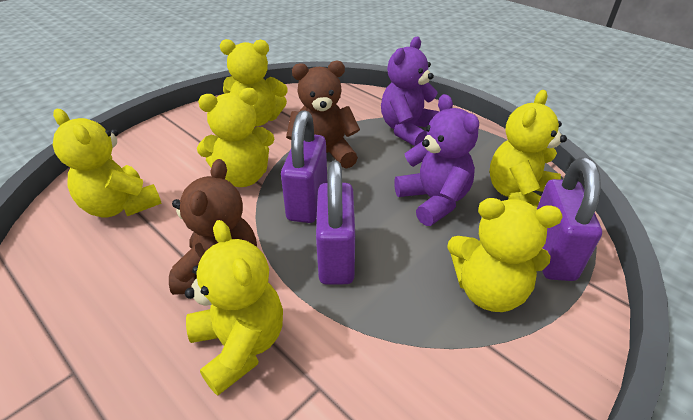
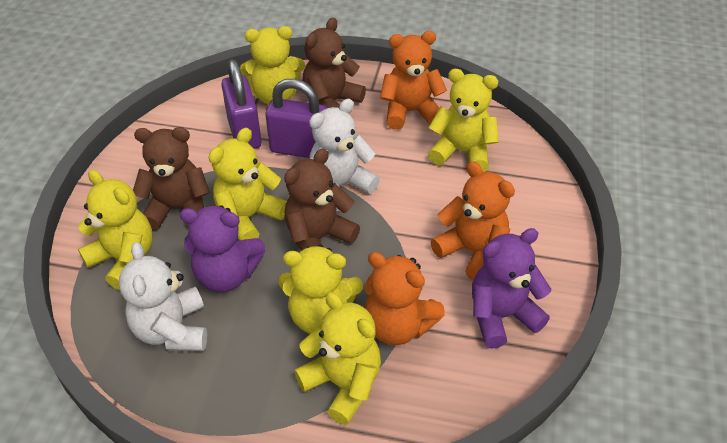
brown teddy bear: [169,159,257,295] [286,61,360,168] = 2 -> [133,127,210,230] [284,149,360,251] [303,18,366,108] = 3
orange teddy bear: none = 0 -> [365,252,445,345] [380,31,447,130] [431,162,515,280] = 3
purple padlock: [281,110,327,223] [316,161,355,285] [537,157,602,281] = 3 -> [221,59,262,149] [266,79,327,158] = 2
white teddy bear: none = 0 -> [119,242,207,351] [309,99,380,211] = 2

